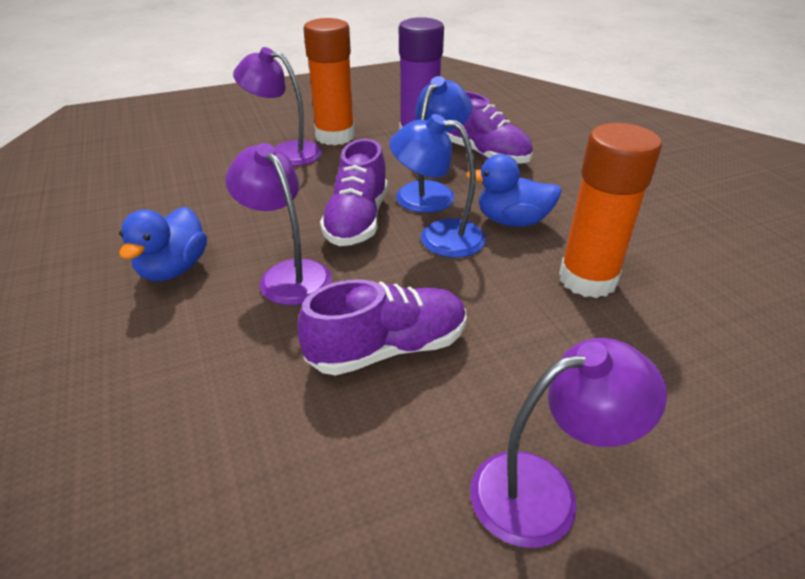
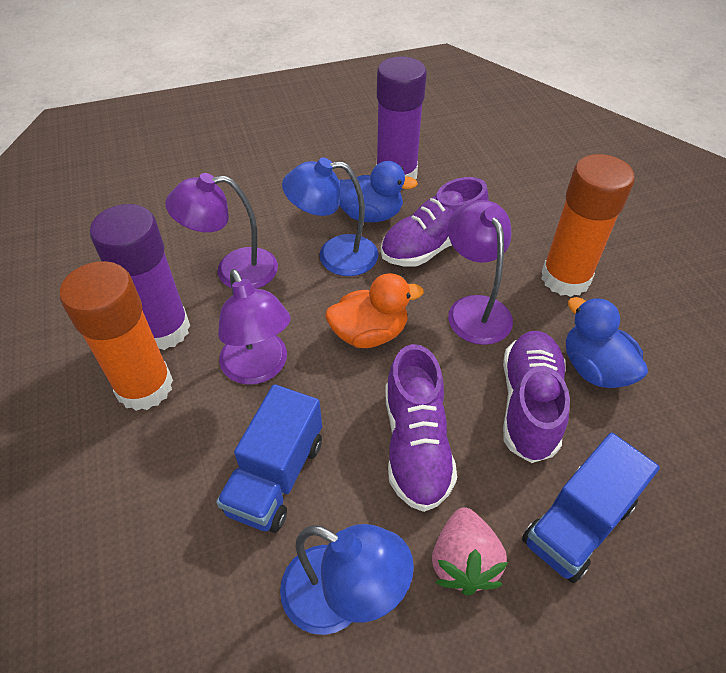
blue truck: none = 0 -> [216,384,322,533] [522,433,660,583] = 2
orange duck: none = 0 -> [325,273,424,348] = 1
pink strawberry: none = 0 -> [432,507,508,596] = 1
purple glue stick: [399,17,444,129] = 1 -> [90,204,190,350] [376,57,427,179] = 2

